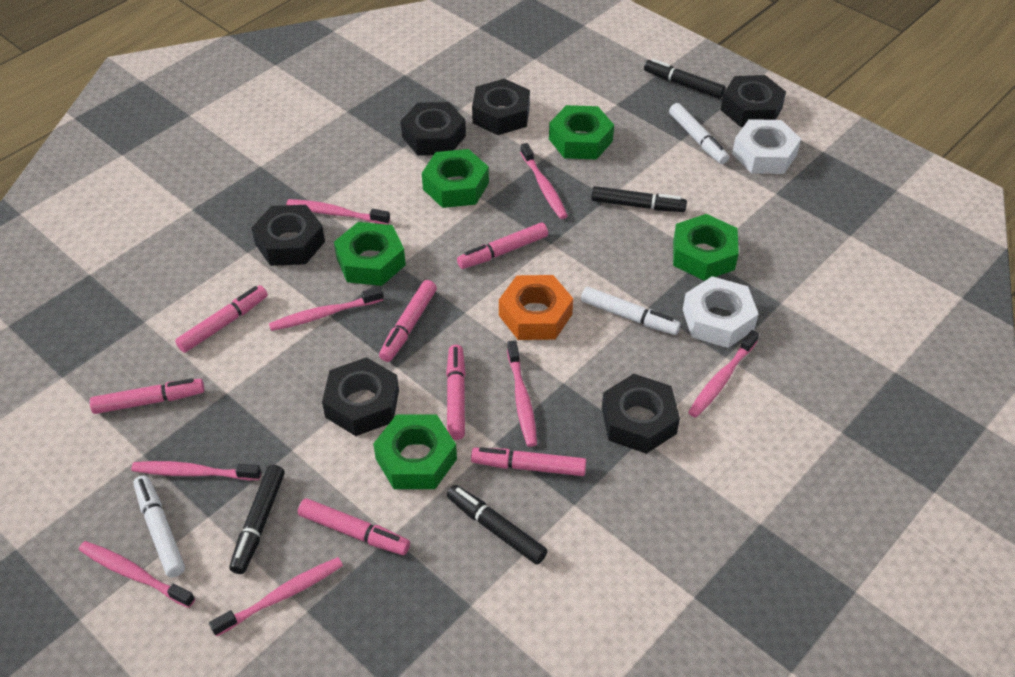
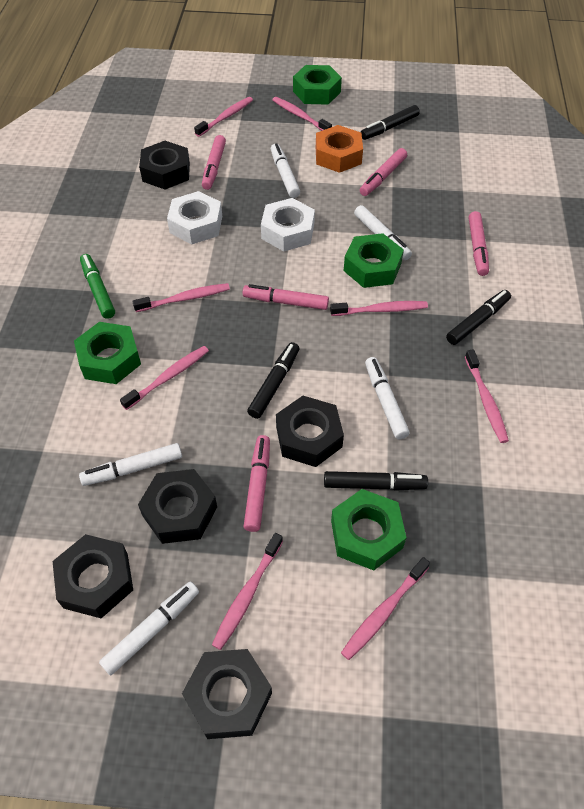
black nut: [251,205,325,266] [322,357,399,436] [401,102,466,156] [472,79,530,135] [602,374,680,454] [721,75,786,127] = 6 -> [53,534,133,618] [138,469,217,544] [139,141,190,190] [182,649,272,739] [276,396,344,467] = 5
green marker: none = 0 -> [80,254,115,319] = 1
green nut: [334,222,406,286] [373,415,457,489] [422,149,489,208] [549,105,614,160] [673,214,739,281] = 5 -> [74,322,141,384] [293,65,342,105] [331,489,406,571] [344,233,404,288] = 4
pink marker: [90,378,204,414] [175,285,268,353] [298,498,410,555] [379,280,437,362] [446,345,466,440] [457,222,548,269] [471,447,586,476] = 7 -> [202,135,226,190] [242,284,329,310] [243,435,270,532] [360,148,407,196] [469,211,489,276] = 5
white marker: [133,475,185,577] [581,287,681,335] [669,103,729,164] = 3 -> [79,443,182,486] [99,582,199,676] [271,143,300,198] [354,205,412,260] [365,357,410,439] = 5

